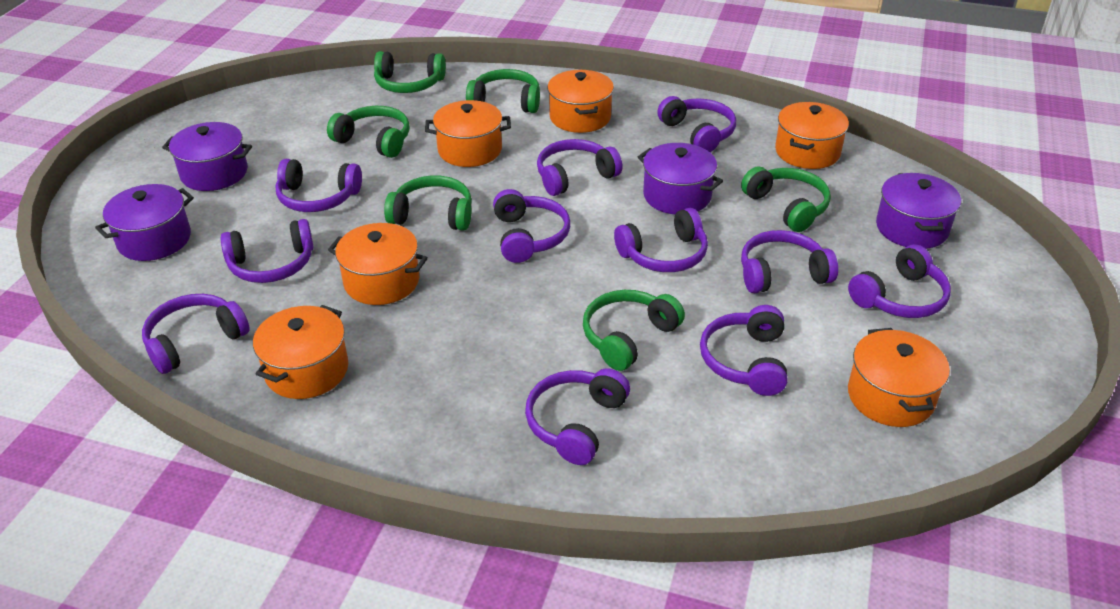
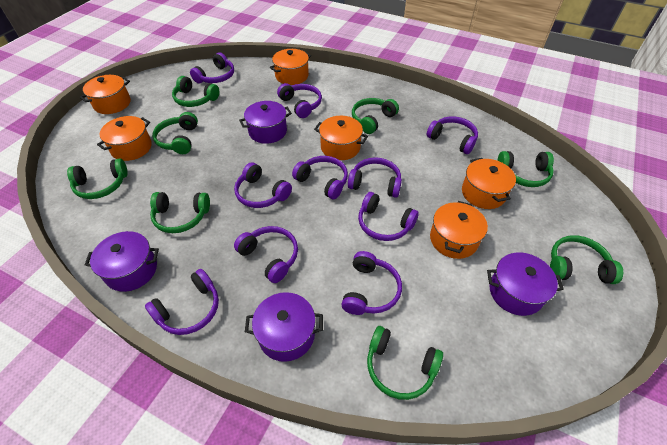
green headphones: [327,106,410,158] [374,51,446,93] [384,175,472,231] [466,69,540,113] [583,290,685,371] [741,166,831,232] = 6 -> [67,158,128,199] [150,192,210,233] [152,112,198,154] [172,76,219,107] [352,98,399,134] [367,326,443,400] [497,151,554,187] [550,235,623,284] = 8
purple headphones: [142,294,250,374] [220,219,314,283] [275,159,362,212] [493,189,570,263] [525,368,630,465] [537,139,623,196] [614,208,708,272] [657,96,736,152] [700,305,787,396] [741,230,838,293] [848,245,951,318] = 11 -> [145,269,219,335] [190,52,234,84] [234,162,292,208] [234,226,298,283] [277,83,322,118] [292,156,348,200] [341,251,402,315] [348,157,402,198] [358,192,419,241] [427,117,478,154] = 10

